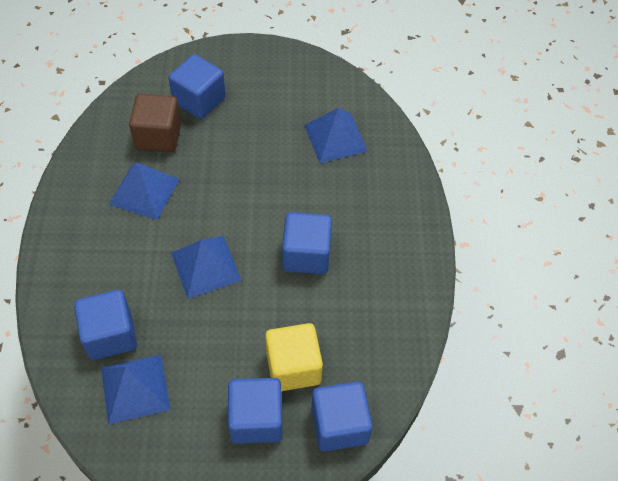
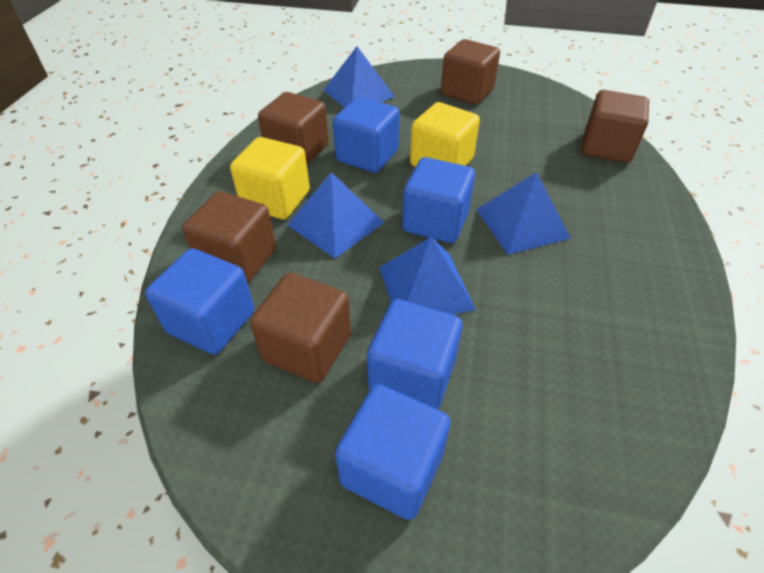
brown cube: [129,94,181,152] = 1 -> [182,191,276,284] [250,273,351,383] [258,92,329,165] [441,39,500,105] [582,90,649,163] = 5
yellow cube: [265,323,323,391] = 1 -> [230,137,310,219] [410,102,480,167] = 2

